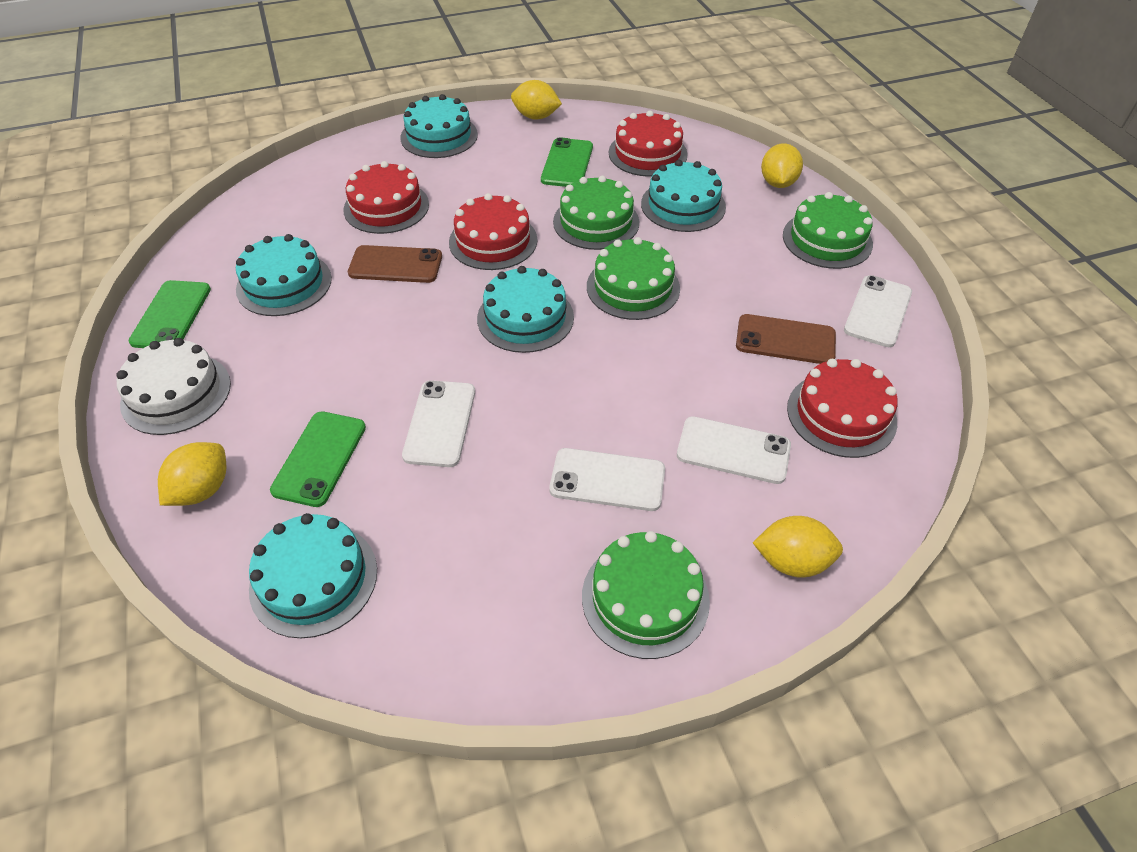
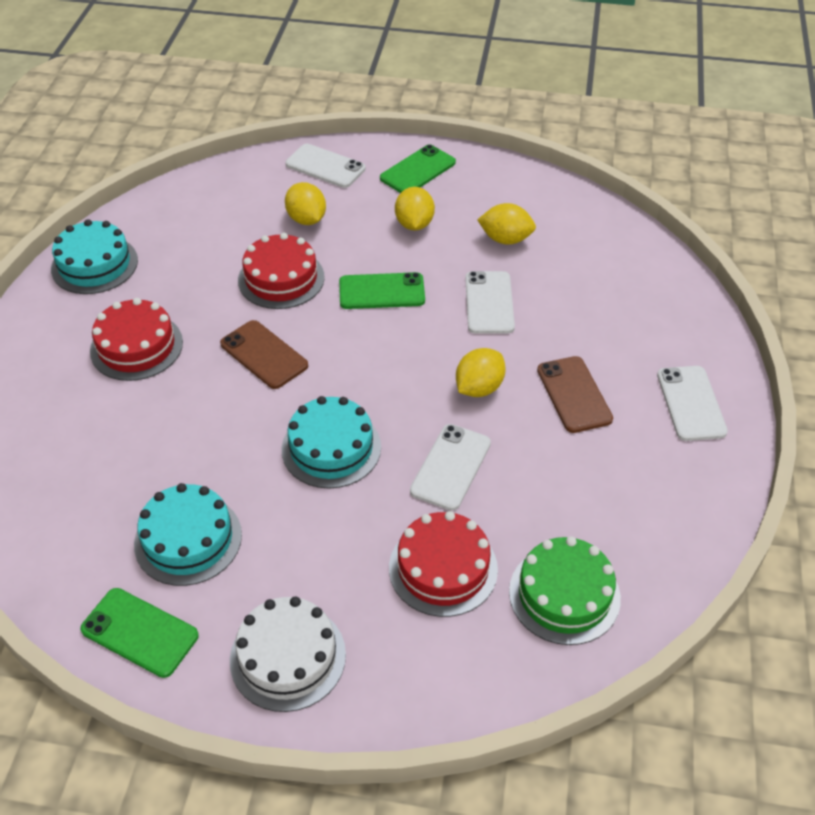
green cake: [553,176,639,250] [582,531,710,659] [587,237,680,320] [783,192,873,269] = 4 -> [509,536,621,645] = 1
red cake: [343,161,429,234] [449,193,538,270] [609,111,688,177] [787,359,898,458] = 4 -> [90,298,183,381] [238,233,324,309] [389,511,498,617] = 3
turquoise cake: [236,234,332,316] [249,513,377,638] [400,94,478,158] [477,266,574,353] [641,160,726,232] = 5 -> [51,219,138,294] [134,483,242,586] [282,396,381,489] = 3

